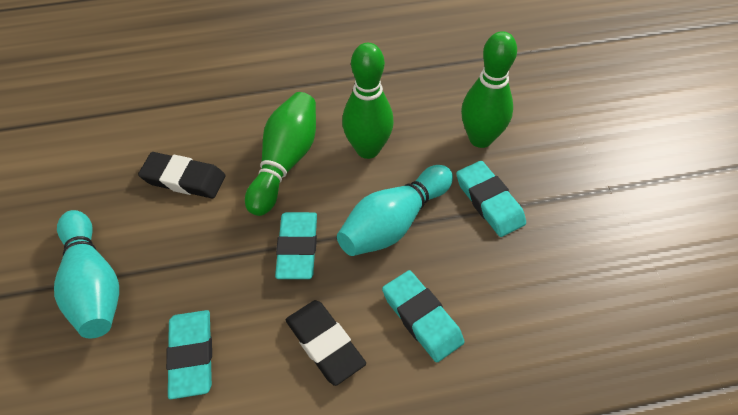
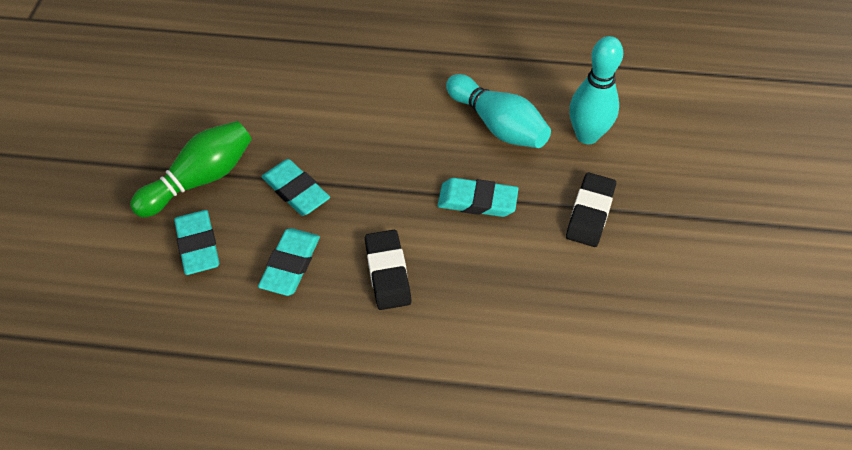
green bowling pin: [245,92,316,216] [342,43,394,159] [461,31,517,148] = 3 -> [130,121,252,217] = 1

